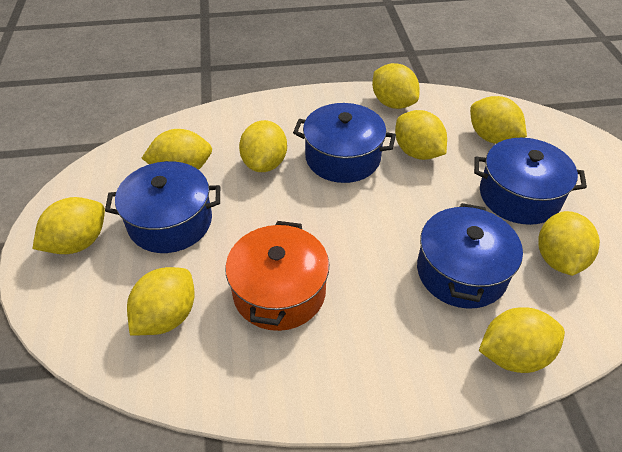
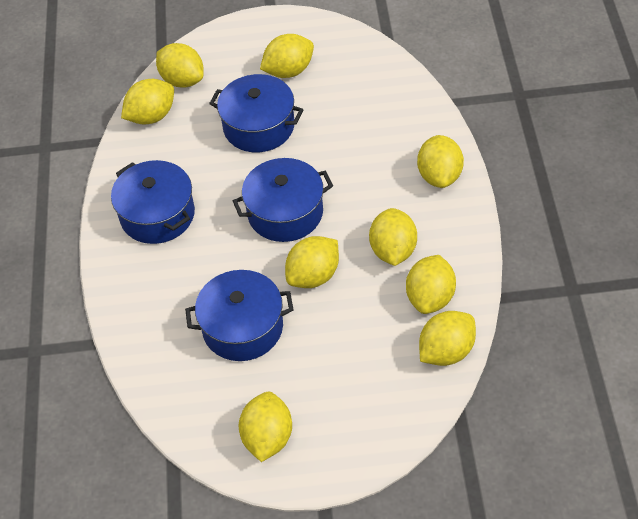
orange pot: [225,221,329,331] = 1 -> none = 0

